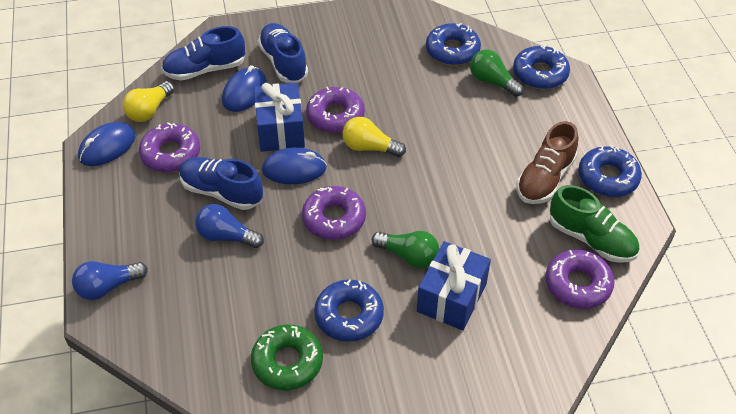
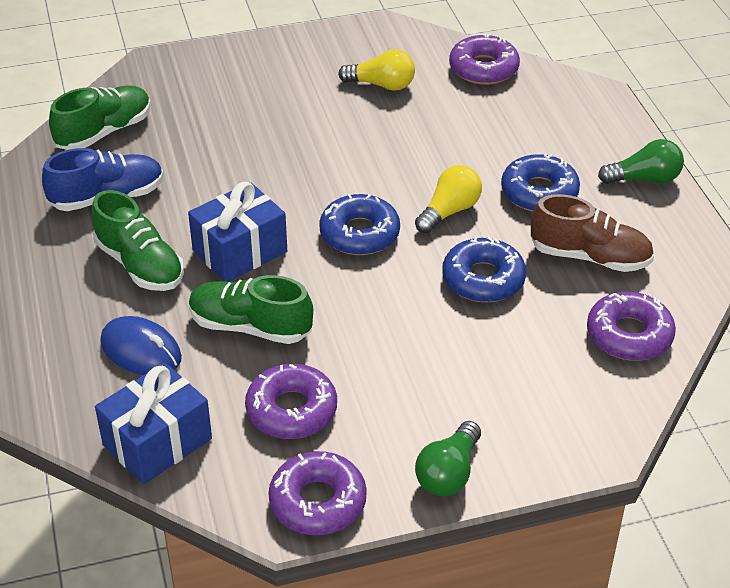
blue donut: [314,279,384,341] [426,23,481,65] [513,45,570,89] [578,145,642,197] = 4 -> [319,193,400,255] [442,236,526,302] [501,154,580,212] = 3
blue light bulb: [72,261,148,300] [195,204,264,248] = 2 -> none = 0
blue mouse: [78,122,135,166] [222,65,267,112] [262,147,327,184] = 3 -> [100,316,182,375] = 1
blue shoe: [162,26,245,81] [179,157,263,210] [258,23,308,83] = 3 -> [42,148,164,211] = 1
green donut: [251,324,323,390] = 1 -> none = 0
green shoe: [550,185,639,263] = 1 -> [49,86,151,150] [92,190,184,291] [189,275,313,344] = 3

